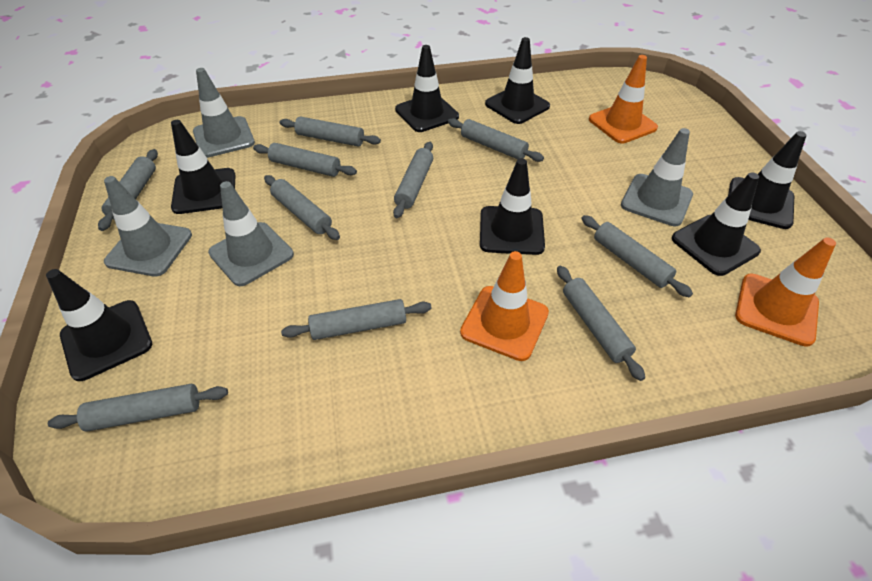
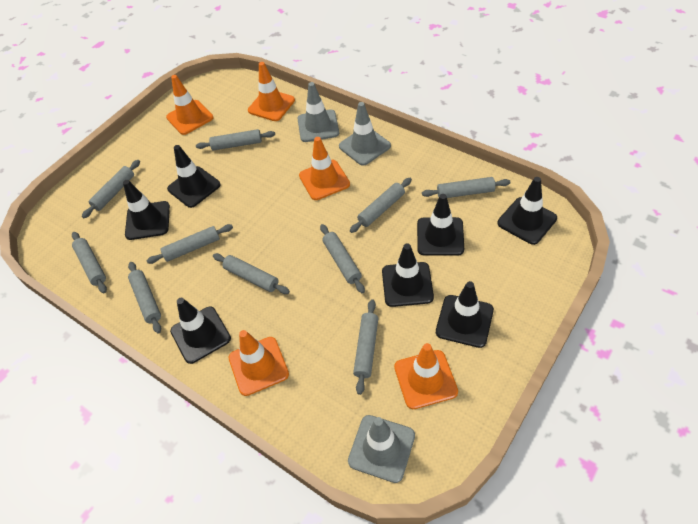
grey traffic cone: [104,176,192,277] [193,68,255,158] [208,181,294,286] [621,128,693,226] = 4 -> [297,82,339,142] [339,102,391,166] [348,415,415,483] = 3
orange traffic cone: [460,251,549,361] [589,55,658,143] [735,238,836,347] = 3 -> [166,75,213,135] [228,330,289,396] [248,62,295,121] [299,137,350,200] [394,343,458,409] = 5

